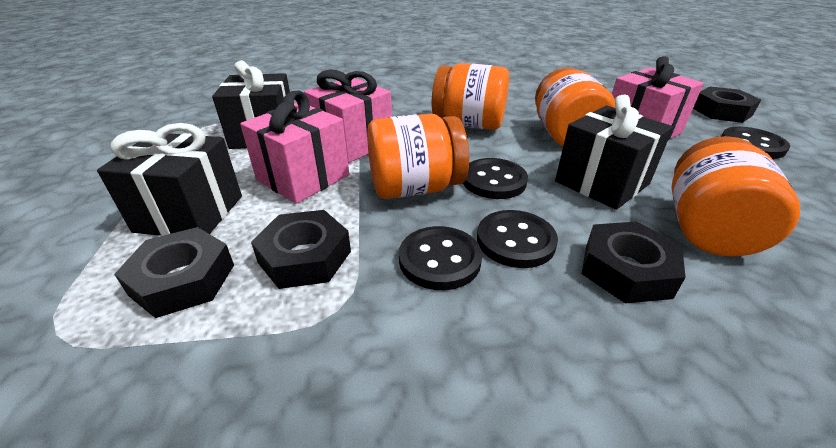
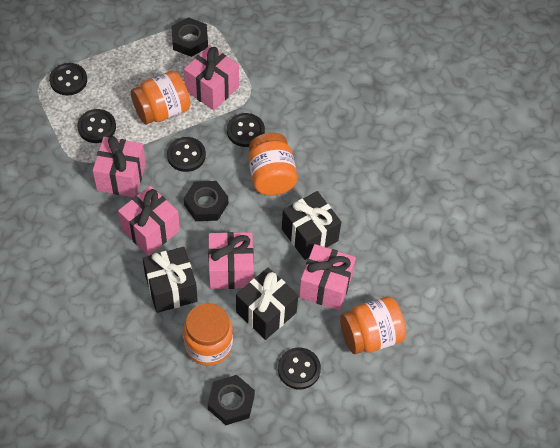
black button: [399,226,482,290] [463,158,528,199] [477,210,558,268] [721,127,790,159] = 4 -> [49,63,87,96] [77,109,116,143] [167,137,206,172] [227,113,265,147] [278,347,321,389] = 5
black nut: [114,227,234,318] [251,210,351,289] [582,221,686,303] [693,86,761,123] = 4 -> [171,17,208,57] [184,181,228,221] [208,375,255,425] = 3
pink gift: [240,90,349,204] [304,69,392,163] [612,56,704,140] = 3 -> [92,136,146,197] [118,186,180,256] [184,45,239,110] [208,232,254,289] [299,244,356,311] = 5

